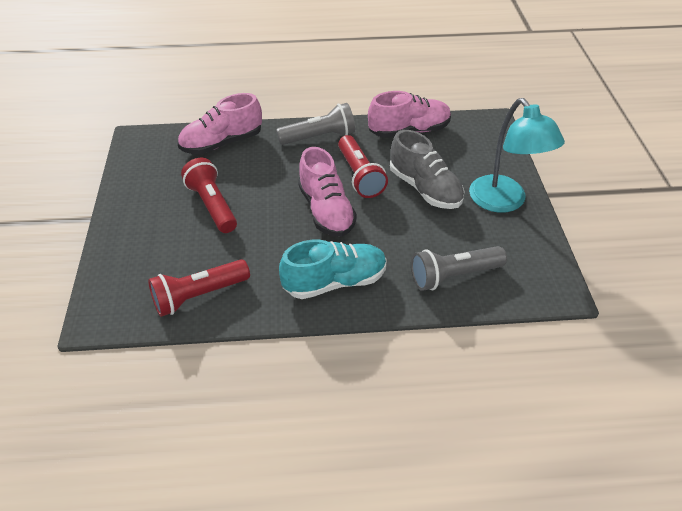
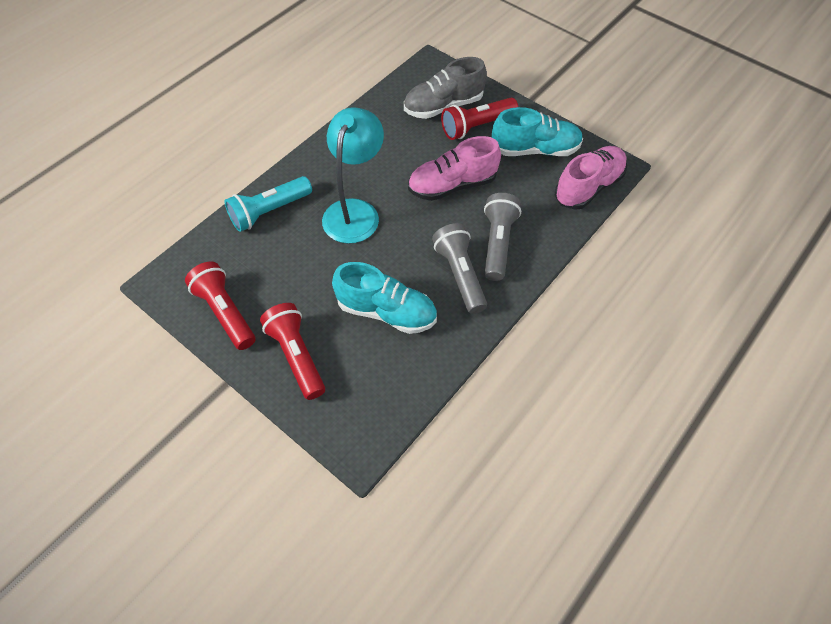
pink shoe: [178,93,262,155] [298,147,357,237] [368,91,451,138] = 3 -> [408,136,501,201] [555,146,627,210] = 2
turquoise flashlight: none = 0 -> [225,176,312,232] = 1
turquoise shoe: [279,239,387,299] = 1 -> [332,262,437,334] [492,107,583,156] = 2

